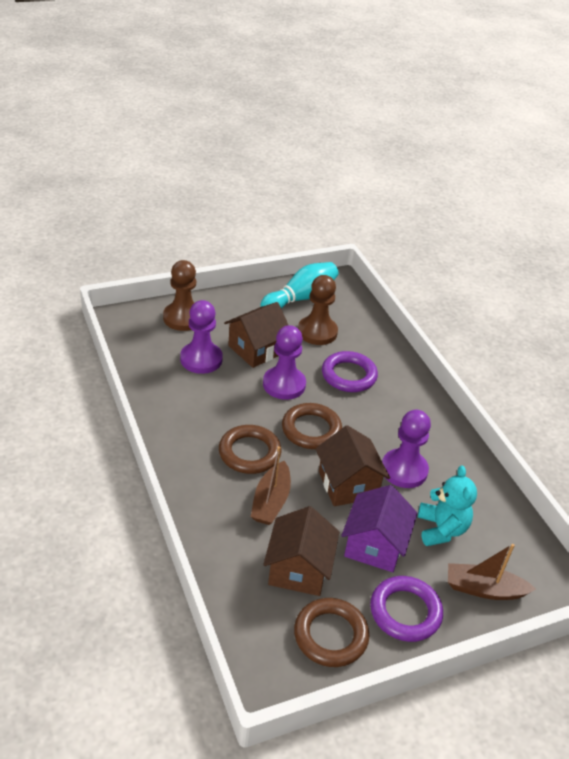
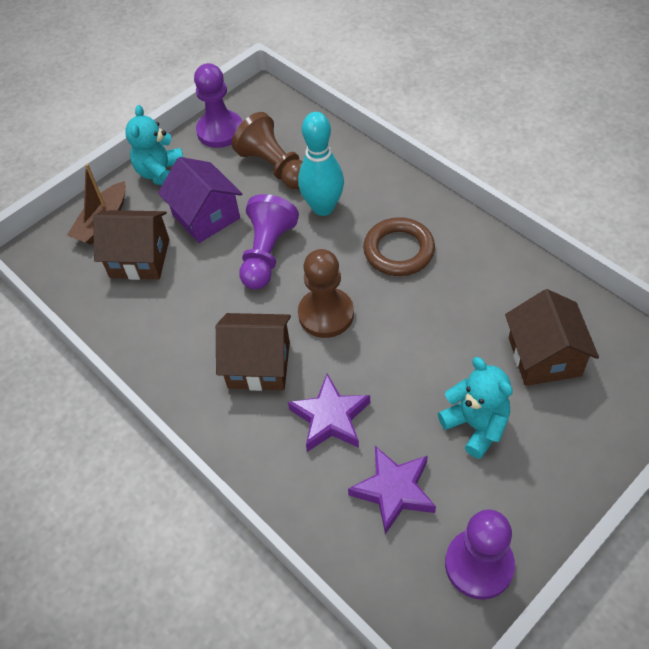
brown boat: [251,446,291,525] [448,544,536,600] = 2 -> [67,164,126,245] = 1
brown ring: [219,425,281,474] [282,403,342,449] [294,598,369,667] = 3 -> [363,217,435,276] = 1
purple ring: [322,351,378,392] [370,576,443,642] = 2 -> none = 0
purple star: none = 0 -> [288,374,370,452] [348,446,436,534] = 2
turquoise teddy bear: [418,465,477,546] = 1 -> [125,105,183,185] [438,357,513,459] = 2

